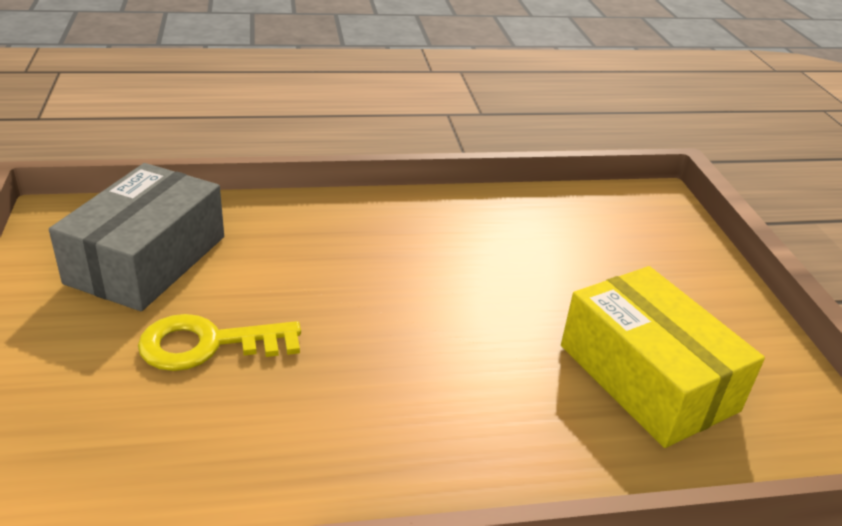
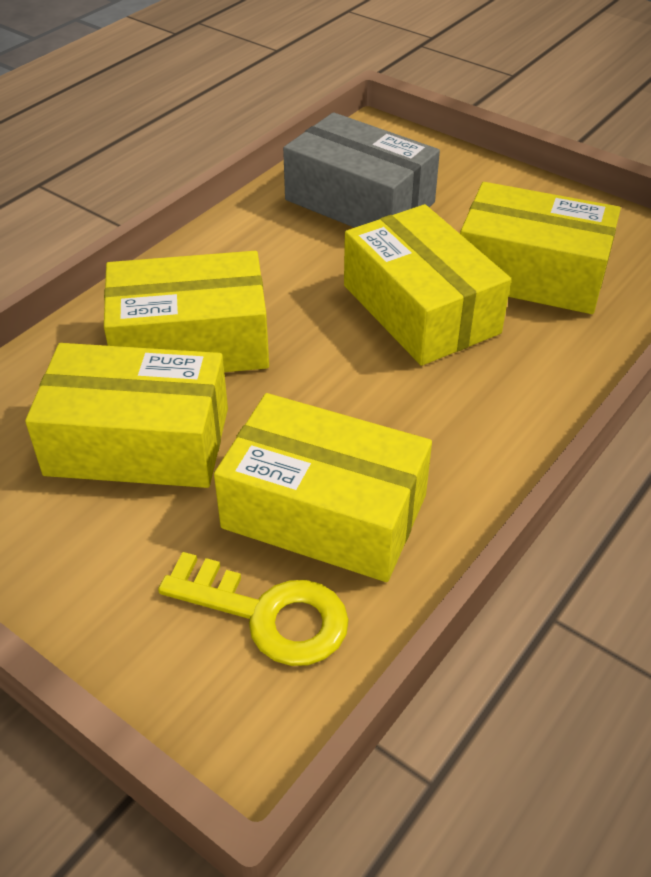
yellow box: [561,266,765,448] = 1 -> [25,343,228,488] [104,251,269,372] [214,393,432,582] [344,204,511,366] [460,182,621,314] = 5

